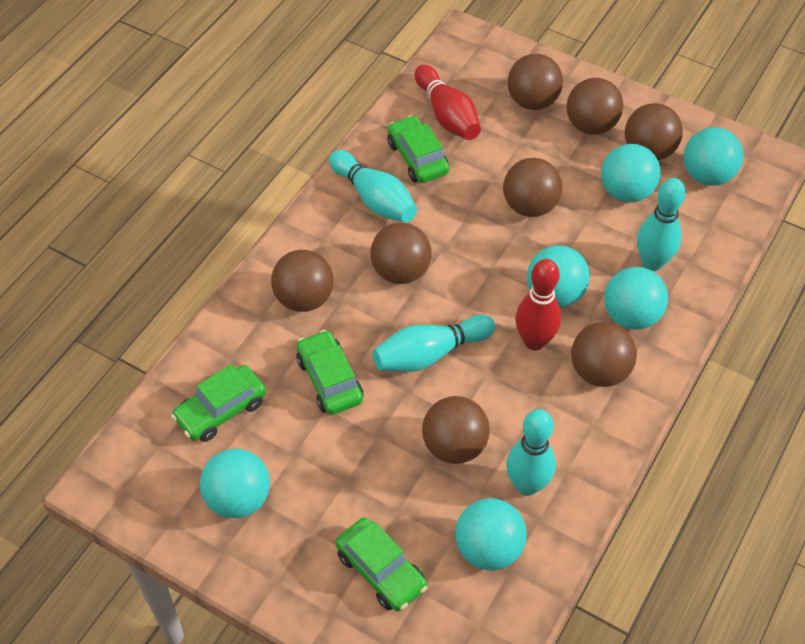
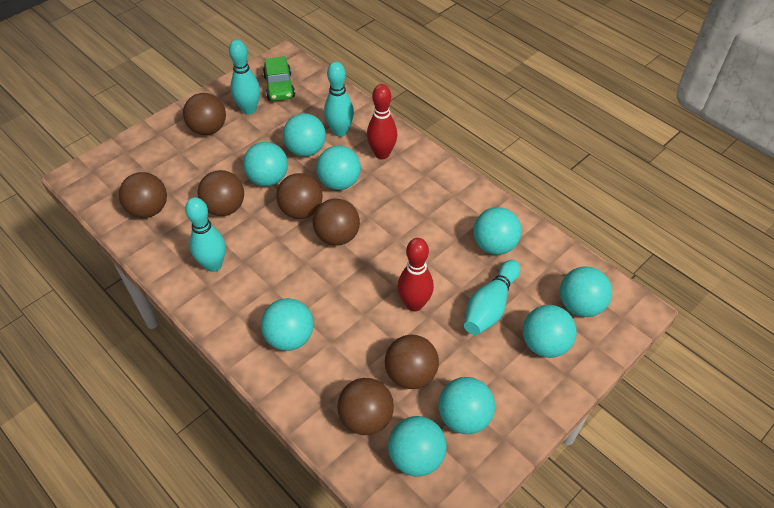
brown ball: [271,250,334,312] [370,223,432,284] [422,396,490,464] [503,158,562,217] [508,54,563,110] [567,78,623,135] [571,322,637,387] [625,103,683,160] = 8 -> [119,172,167,218] [183,93,226,135] [198,170,244,216] [276,173,323,219] [313,198,360,246] [337,378,394,435] [385,335,439,389] = 7
green car: [171,364,266,442] [296,330,363,415] [335,518,428,612] [387,115,449,183] = 4 -> [263,56,295,101] = 1
turquoise ball: [200,449,270,518] [455,498,527,571] [527,245,589,307] [601,144,660,203] [604,267,668,330] [684,127,743,186] = 6 -> [243,142,288,186] [261,298,314,351] [283,113,326,157] [316,145,361,190] [388,416,447,477] [439,377,495,434] [473,207,522,255] [523,305,576,358] [560,266,612,317] = 9

